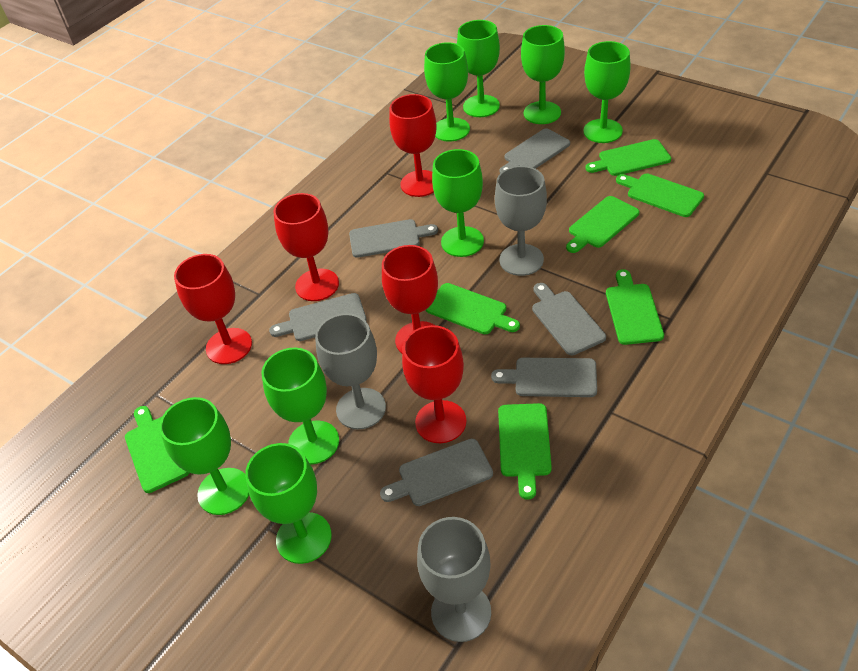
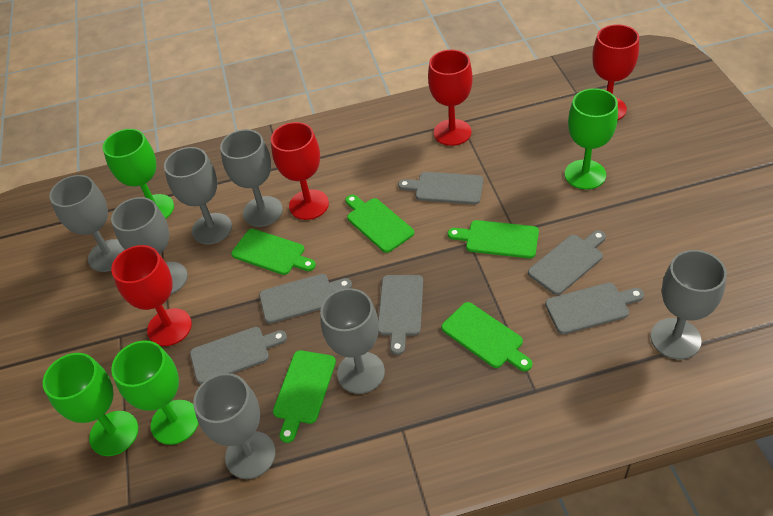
green cutting board: [125,406,190,493] [426,283,520,334] [498,403,552,500] [566,196,639,253] [585,139,671,176] [606,269,664,345] [616,173,704,217] = 7 -> [231,229,316,275] [273,350,336,443] [345,194,414,253] [441,302,532,372] [448,220,539,259] = 5
green goblet: [159,397,249,515] [245,443,332,564] [261,348,339,464] [424,42,470,142] [432,149,484,257] [457,20,500,117] [521,25,565,124] [583,41,631,143] = 8 -> [43,353,139,456] [103,129,174,219] [111,341,199,445] [565,88,618,190] = 4
grey goblet: [315,313,386,429] [417,517,491,642] [495,166,547,276] = 3 -> [49,175,125,272] [111,197,188,294] [164,147,232,244] [193,373,276,479] [220,129,283,227] [320,288,385,394] [650,250,727,360] = 7
red goblet: [174,254,252,364] [273,193,339,301] [382,245,438,353] [389,94,436,197] [402,325,467,443] = 5 -> [111,245,192,346] [271,122,329,220] [428,49,473,146] [592,24,639,120] = 4

